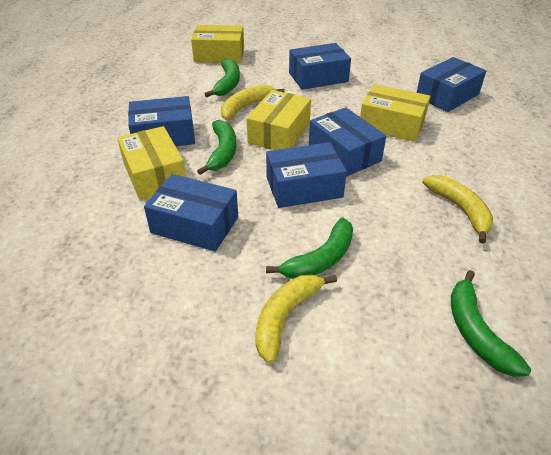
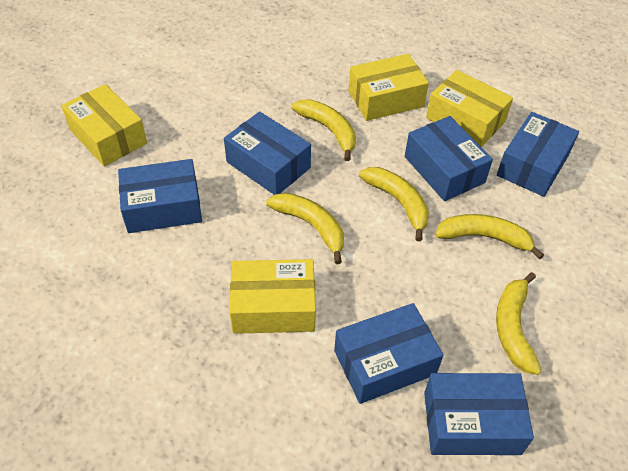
green banana: [197,120,236,175] [205,58,240,97] [266,217,353,279] [451,270,531,377] = 4 -> none = 0
yellow banana: [221,84,285,120] [255,274,337,363] [422,175,493,244] = 3 -> [266,193,344,264] [291,99,356,161] [359,167,429,241] [435,214,544,259] [496,272,542,375] = 5

